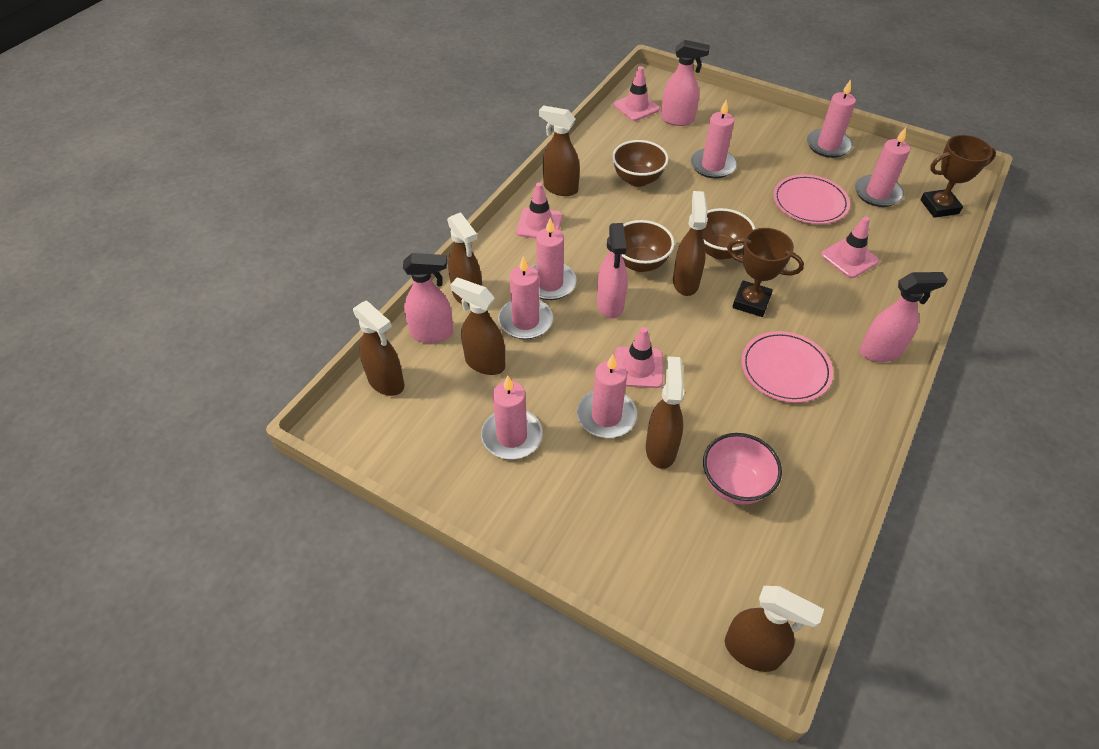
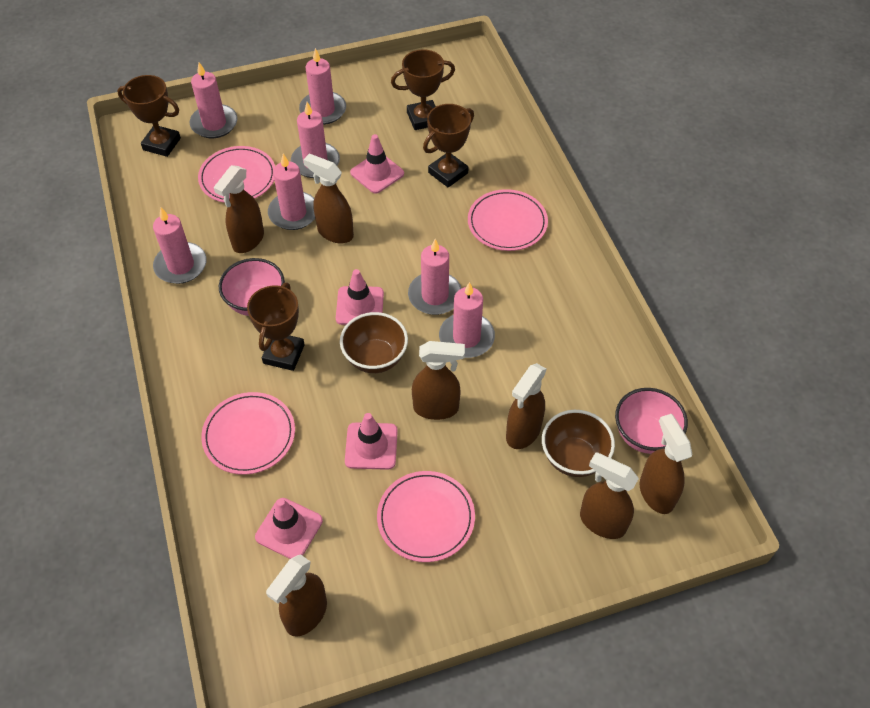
brown bowl: [612,140,668,187] [622,220,675,272] [702,208,756,259] = 3 -> [340,312,408,373] [542,410,615,477] = 2
brown trophy: [727,228,804,317] [920,135,996,218] = 2 -> [117,75,181,157] [247,283,305,371] [391,49,455,130] [423,104,474,188] = 4
pink bowl: [703,433,782,504] = 1 -> [219,258,285,316] [615,388,688,454] = 2
pink plate: [741,331,833,403] [773,174,850,224] = 2 -> [198,146,275,203] [201,392,295,475] [377,471,475,562] [468,189,548,251] = 4
pink spray bottle: [403,253,454,343] [597,223,627,319] [661,40,710,126] [859,272,948,362] = 4 -> none = 0

